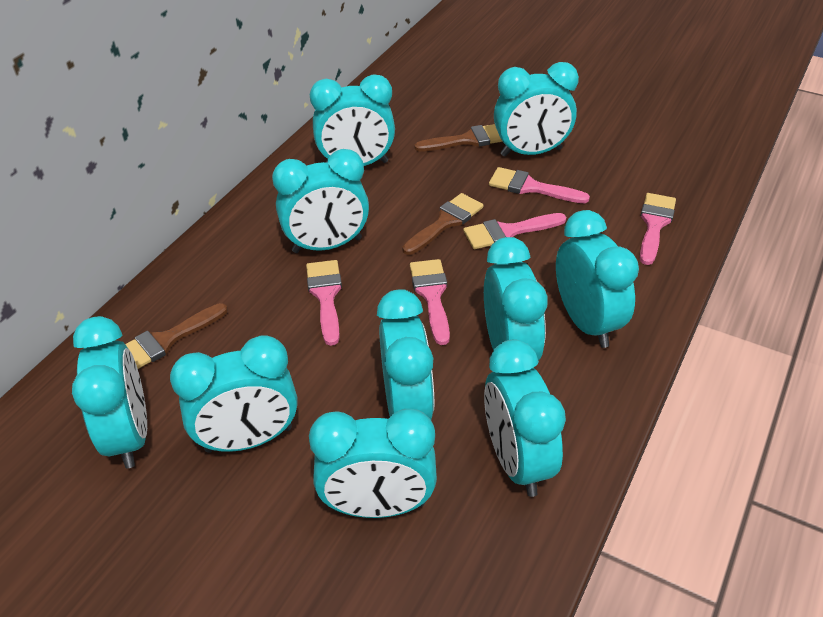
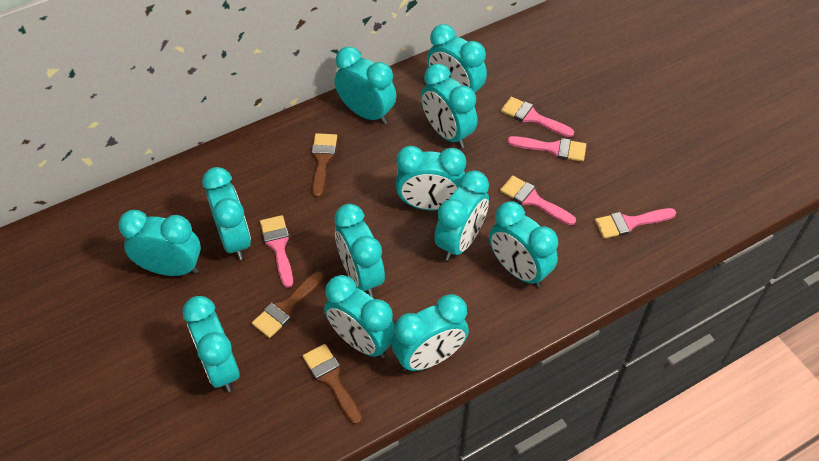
turquoise clock: [72,316,147,469] [170,335,298,453] [272,149,369,253] [309,409,437,518] [310,74,395,166] [377,289,434,420] [484,237,547,361] [484,340,566,497] [494,62,579,157] [556,210,639,348] = 10 -> [118,210,201,276] [183,296,240,392] [202,167,251,260] [324,275,395,359] [334,204,385,297] [335,47,396,124] [391,294,469,371] [396,146,466,210] [421,64,477,148] [427,24,487,93] [434,170,489,261] [489,201,558,287] = 12

